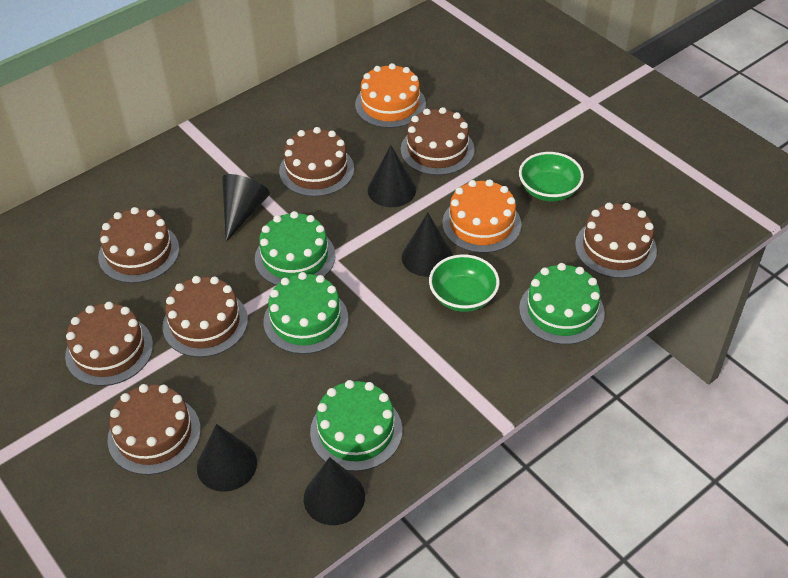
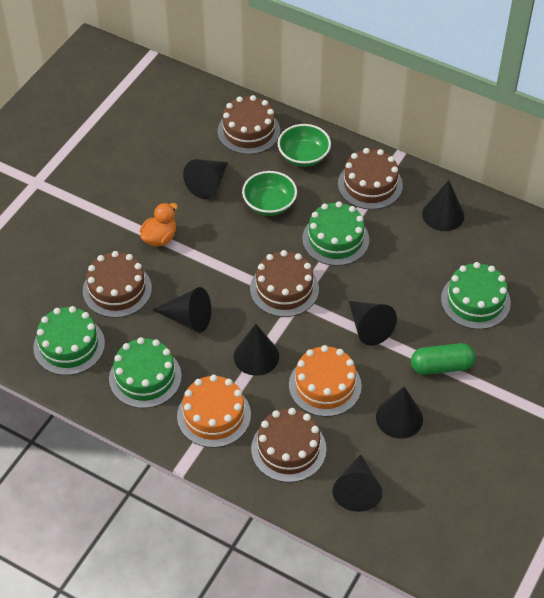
black cone: [197,424,257,492] [222,174,270,242] [304,457,365,525] [368,145,416,207] [402,213,453,277] = 5 -> [153,287,211,332] [183,159,228,199] [234,324,279,376] [332,454,382,512] [349,301,397,346] [376,387,423,439] [422,180,464,231] = 7
brown cake: [65,302,153,386] [98,207,179,283] [108,384,201,475] [162,276,248,357] [279,127,354,197] [401,107,475,175] [575,203,657,278] = 7 -> [83,251,152,318] [218,95,280,154] [250,250,319,317] [251,408,326,482] [338,148,403,210] = 5
green capsule: none = 0 -> [411,343,476,375] = 1
orange duck: none = 0 -> [140,203,178,247] = 1

